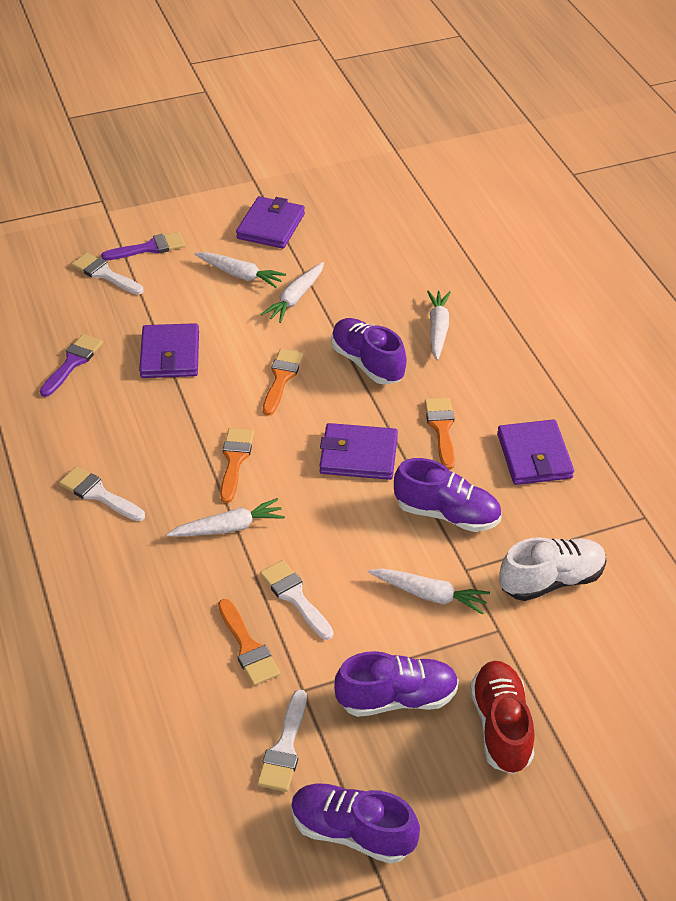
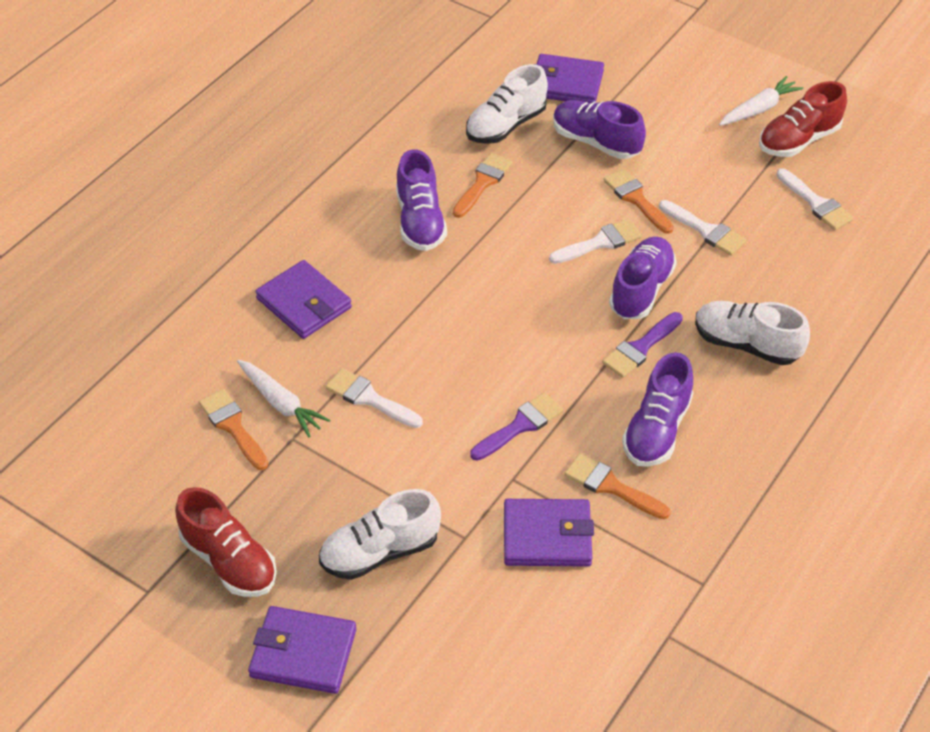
red shoe: [470,661,535,774] = 1 -> [175,487,277,597] [759,81,847,157] = 2
white carrot: [166,498,285,537] [195,252,286,288] [261,262,324,323] [368,569,490,614] [427,290,451,361] = 5 -> [237,360,330,437] [719,76,803,126] = 2
white shoe: [499,537,606,601] = 1 -> [319,489,441,580] [466,64,548,144] [695,301,810,365] = 3

